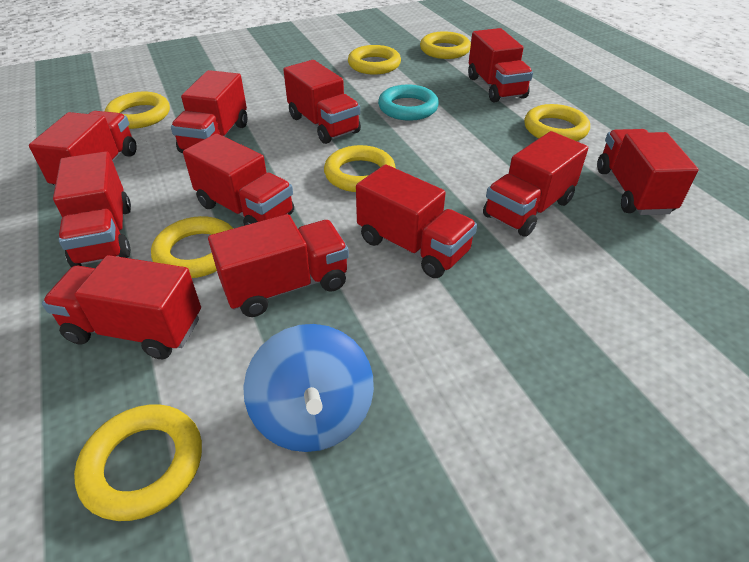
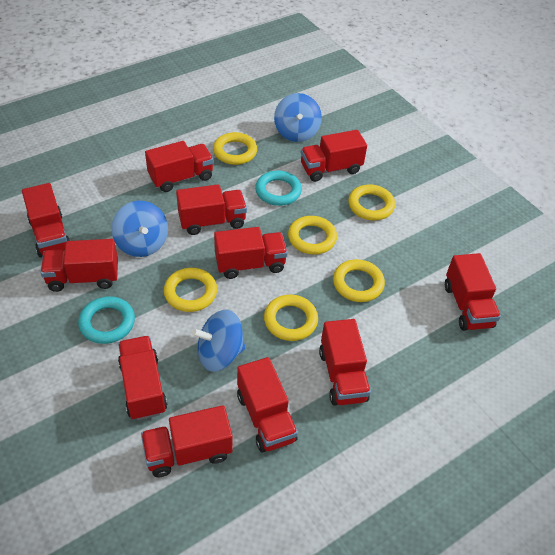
blue spinning top: [243,324,374,452] = 1 -> [111,201,168,257] [192,310,245,372] [274,93,322,142] = 3
turquoise ring: [378,85,439,121] = 1 -> [78,296,135,344] [255,170,302,206] = 2
yellow ring: [74,404,202,521] [105,91,170,129] [151,216,233,278] [324,145,396,192] [348,45,401,75] [420,31,471,59] [524,104,590,141] = 7 -> [164,268,217,312] [213,132,257,165] [264,295,318,341] [288,216,337,255] [333,259,385,302] [348,184,395,220] = 6

